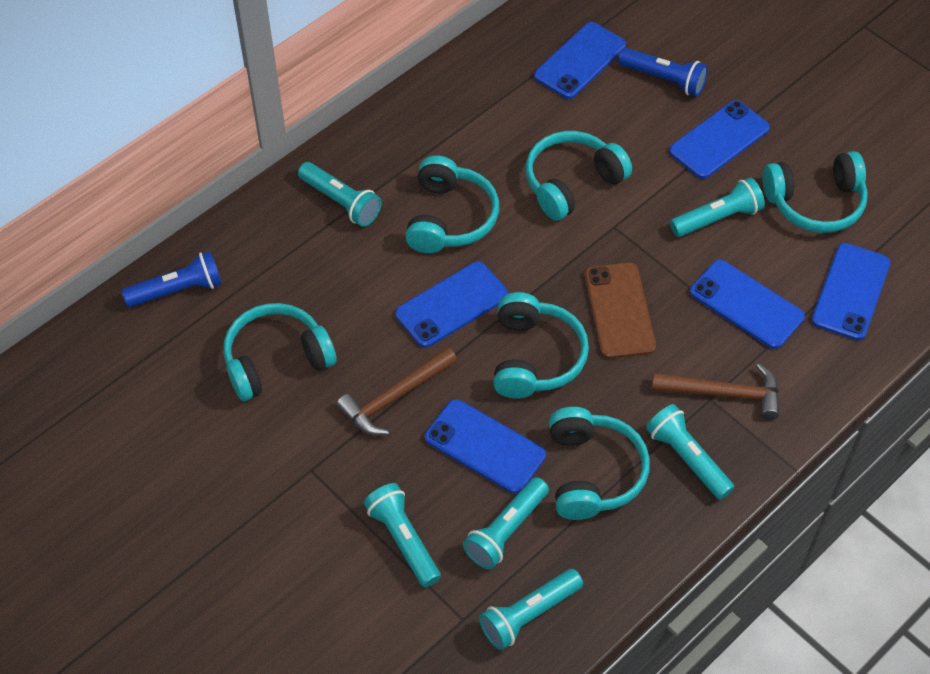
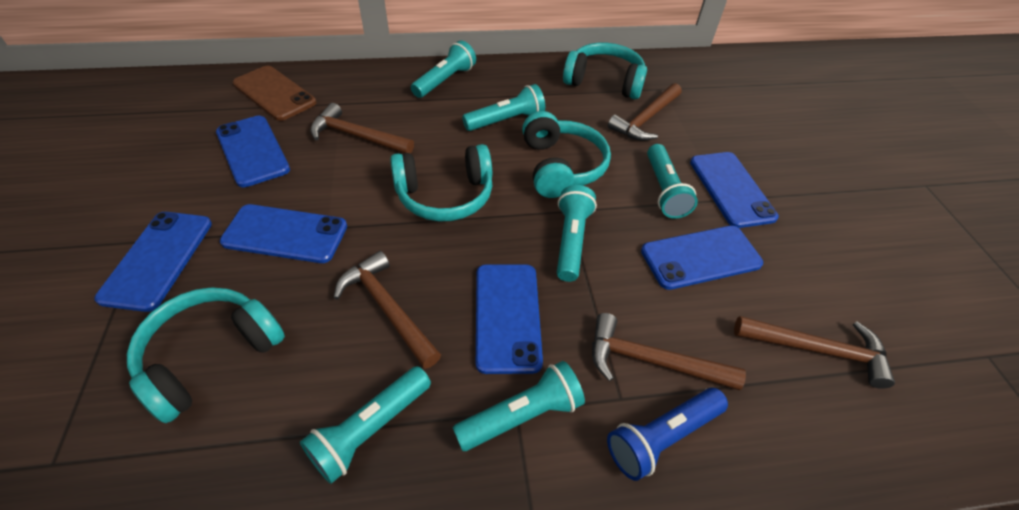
blue flashlight: [122,251,222,307] [618,48,708,96] = 2 -> [607,388,728,481] = 1
brown hammer: [336,347,457,435] [651,363,779,420] = 2 -> [310,103,414,154] [334,251,441,369] [592,313,746,390] [608,83,682,141] [734,316,895,389] = 5
turquoise headphones: [224,303,337,401] [405,155,499,253] [493,292,589,398] [526,131,632,221] [549,407,650,520] [762,151,868,233] = 6 -> [127,287,285,423] [390,144,492,222] [522,111,611,198] [563,43,647,99] = 4

